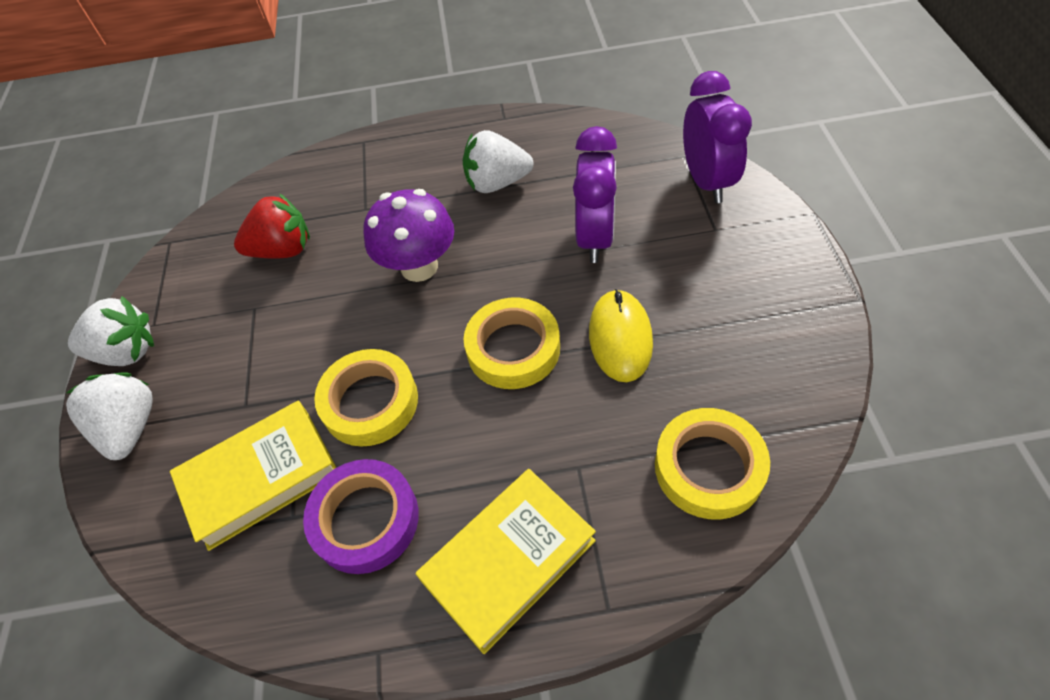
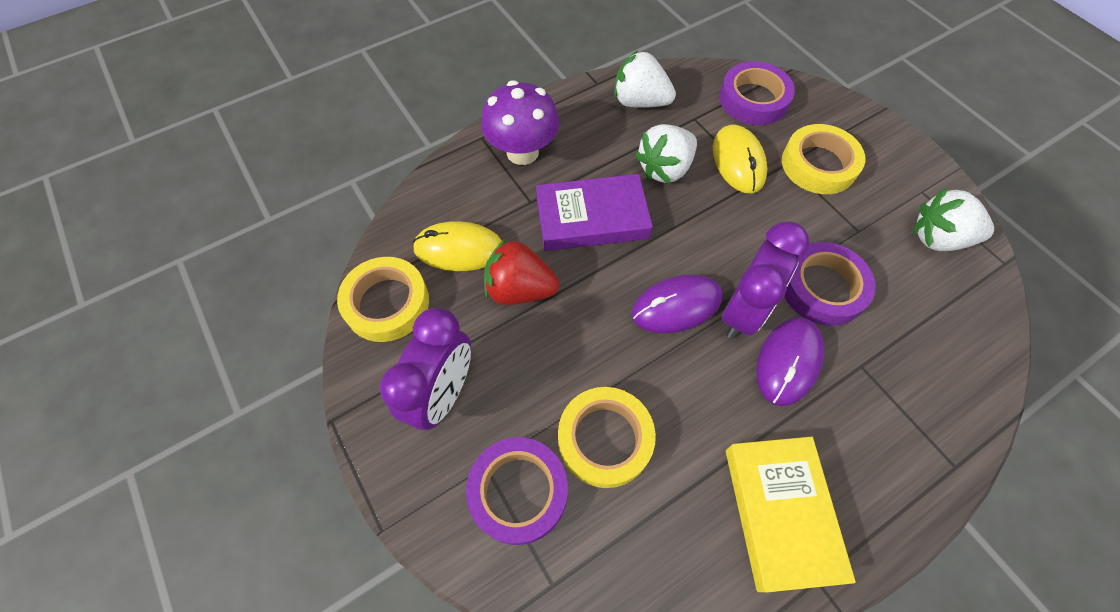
purple book: none = 0 -> [536,174,653,251] = 1
purple mouse: none = 0 -> [632,274,723,333] [756,317,825,406] = 2
purple tape: [303,459,419,574] = 1 -> [466,437,568,545] [719,61,795,125] [784,242,876,326] = 3
yellow book: [170,400,337,551] [416,469,596,654] = 2 -> [726,437,856,592] = 1
yellow mouse: [589,289,653,382] = 1 -> [412,221,502,271] [713,124,767,193] = 2

